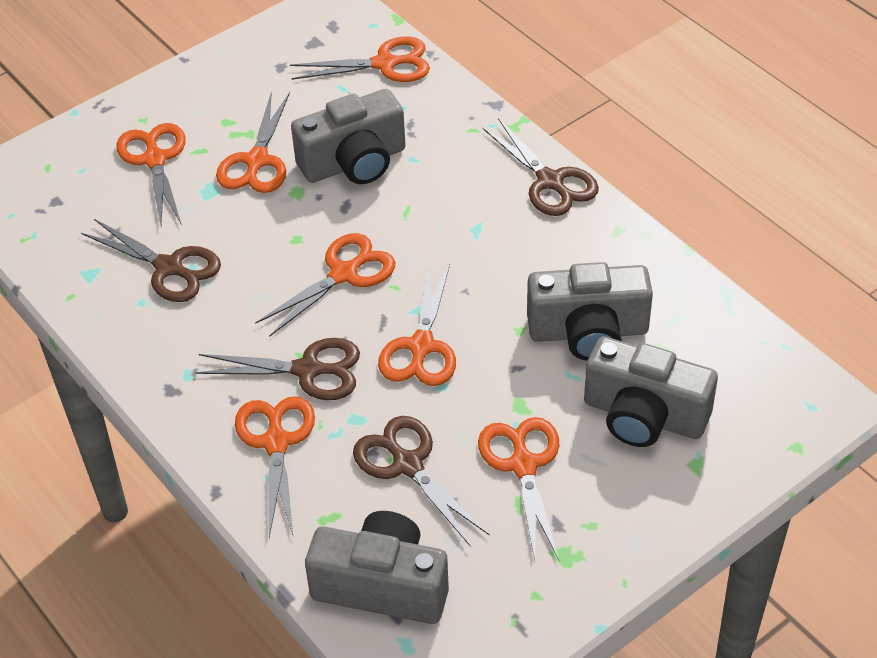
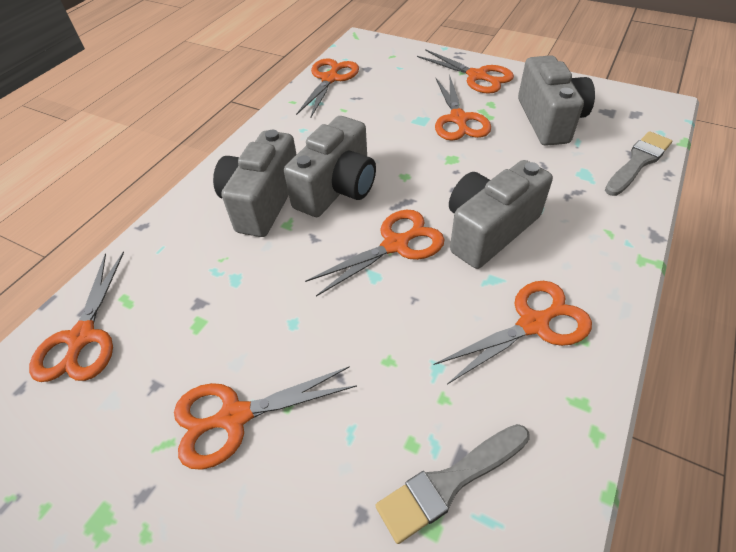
brown scissors: [81,219,221,302] [195,338,360,400] [353,416,490,547] [482,118,599,216] = 4 -> none = 0
grey brush: none = 0 -> [375,424,530,544] [605,131,672,196] = 2

